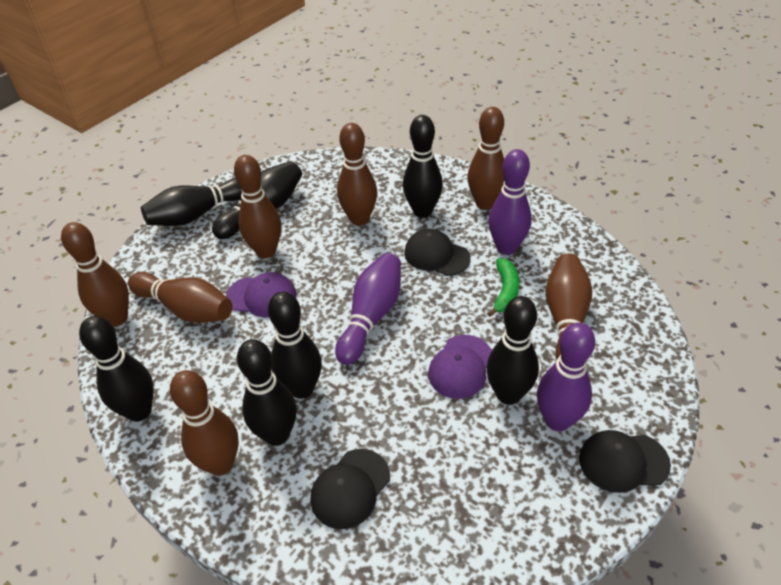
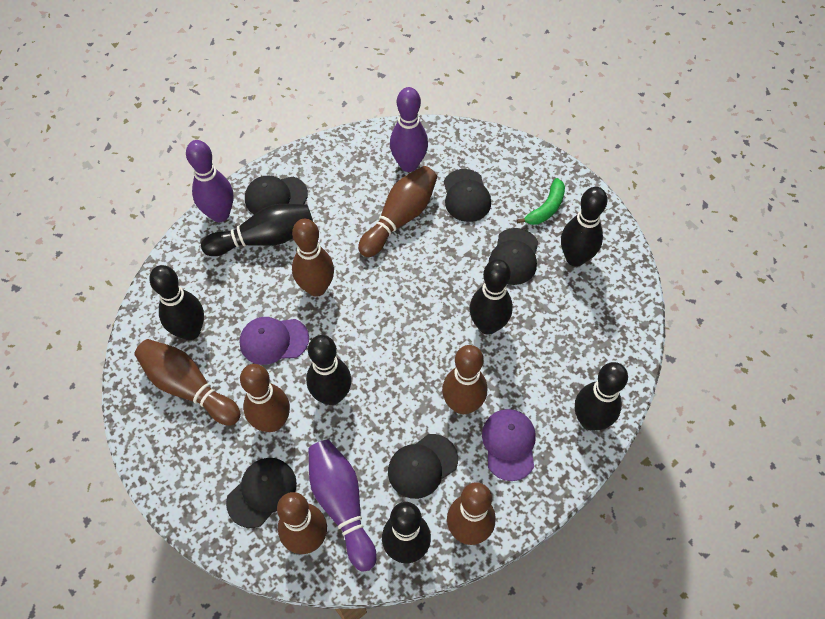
black cap: [310,449,390,529] [404,229,471,276] [579,430,671,493] = 3 -> [226,458,297,528] [245,175,308,214] [388,434,458,499] [444,169,491,222] [489,228,539,285] = 5

